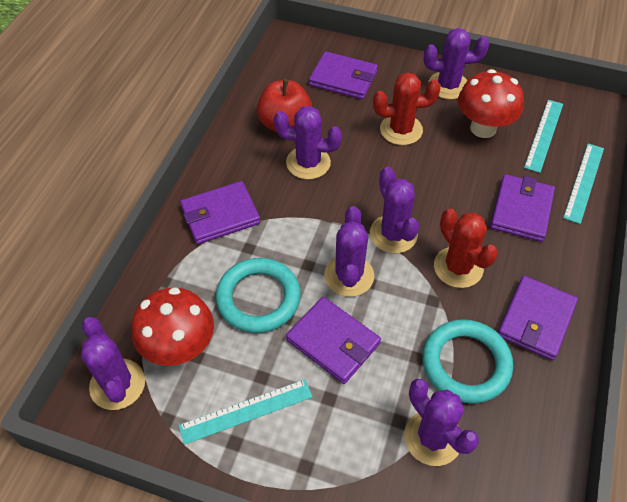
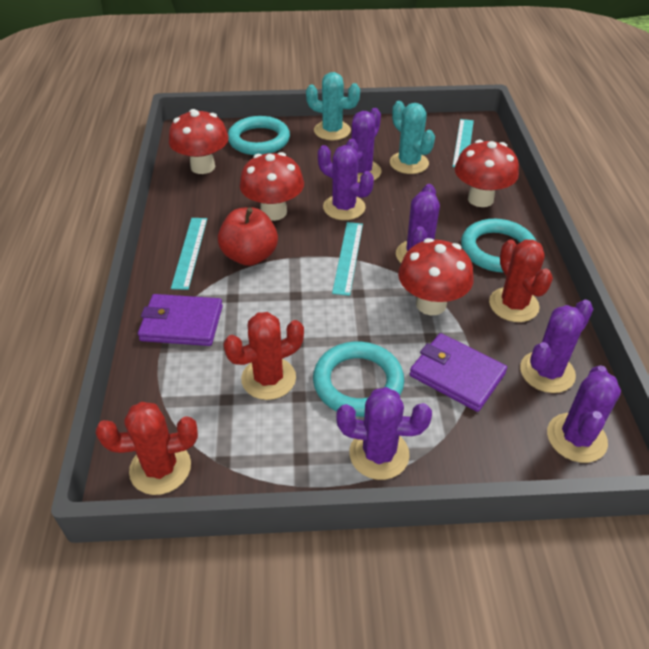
purple wallet: [180,181,261,244] [286,297,381,384] [309,51,378,99] [490,174,555,242] [498,276,578,360] = 5 -> [138,294,223,346] [410,333,507,412] = 2
red cactus: [373,72,441,145] [434,209,498,288] = 2 -> [96,402,198,495] [223,312,304,400] [489,239,553,322] = 3
red mushroom: [132,287,214,366] [458,69,524,138] = 2 -> [169,109,229,174] [240,152,304,221] [398,238,474,315] [455,140,519,207] = 4
turquoise cactus: none = 0 -> [306,72,360,140] [390,101,435,174] = 2
turquoise ring: [216,258,301,333] [422,319,513,404] = 2 -> [228,116,290,155] [313,342,404,417] [461,219,537,273] = 3

